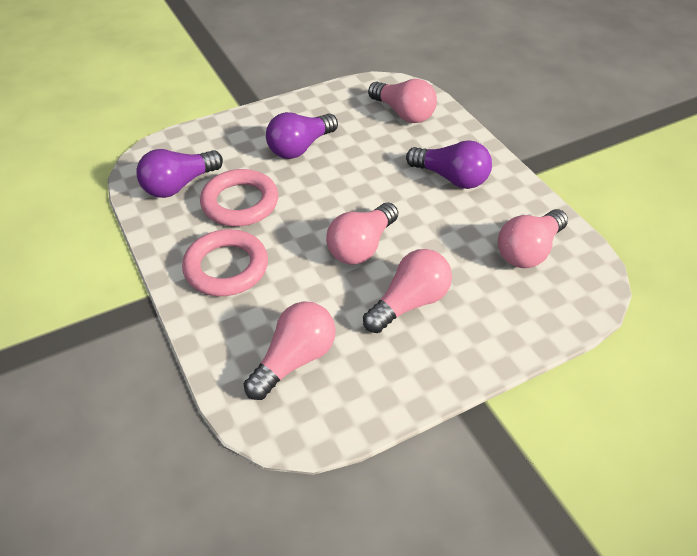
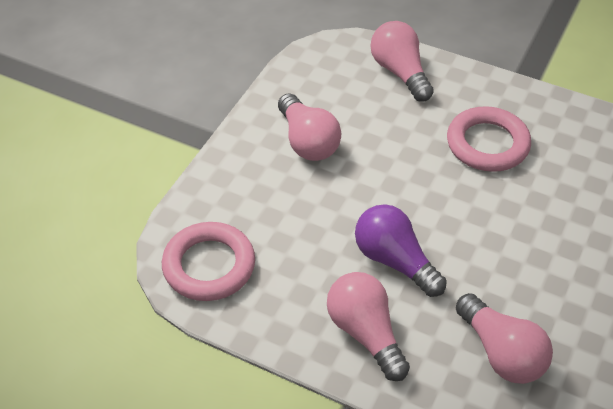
pink light bulb: [244,302,336,400] [326,203,398,265] [363,249,452,333] [368,79,437,123] [498,209,568,268] = 5 -> [278,93,341,161] [327,272,410,381] [370,21,434,102] [456,293,553,384] = 4
purple light bulb: [136,149,223,198] [266,112,338,159] [406,141,492,189] = 3 -> [355,204,447,297] = 1

